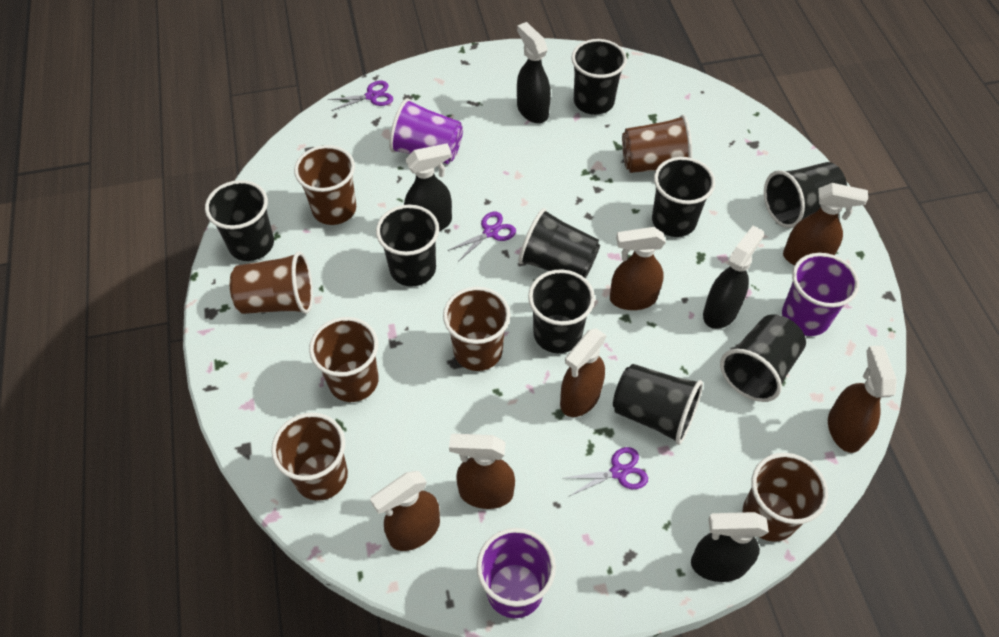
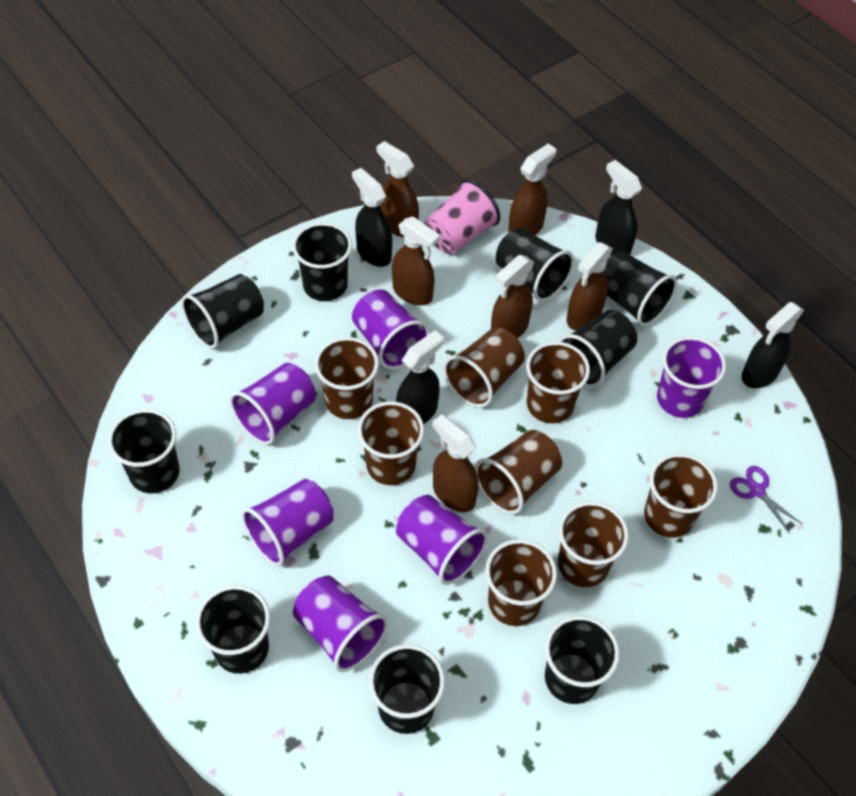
brown cup: [230,252,313,314] [271,413,348,501] [294,145,356,225] [309,317,379,402] [443,287,510,371] [622,115,692,173] [743,453,828,542] = 7 -> [315,337,379,419] [358,401,424,485] [443,327,525,408] [474,430,562,514] [485,539,557,626] [526,341,590,423] [558,501,629,587] [644,453,718,538] = 8
pink cup: none = 0 -> [424,179,500,254] = 1
purple cup: [389,98,463,164] [477,528,556,618] [782,253,859,336] = 3 -> [229,363,316,445] [241,479,334,566] [293,576,388,672] [352,289,430,369] [396,495,488,585] [657,336,726,418] = 6
purple scissors: [327,81,393,111] [447,212,516,262] [565,447,648,496] = 3 -> [730,466,802,533] = 1

